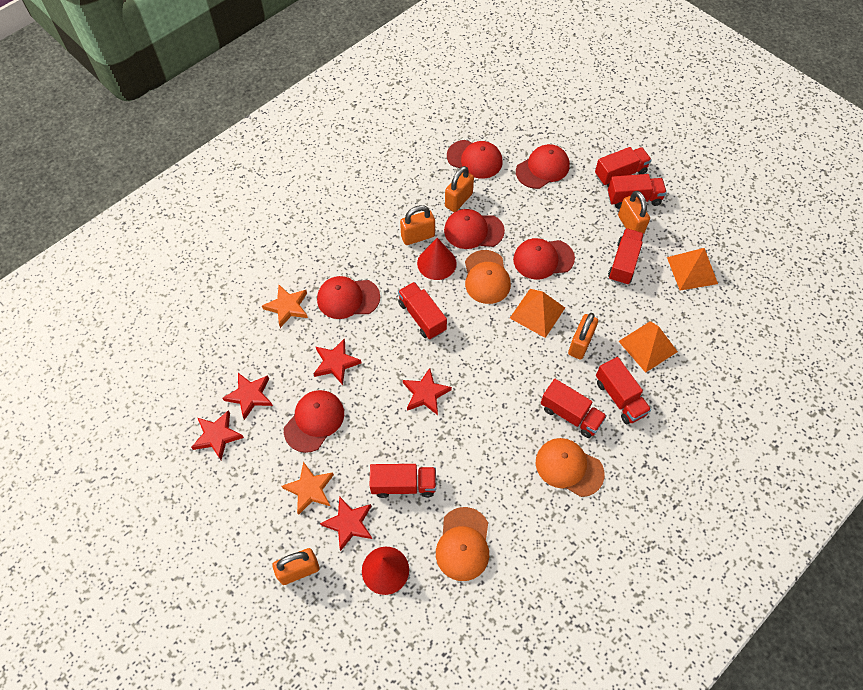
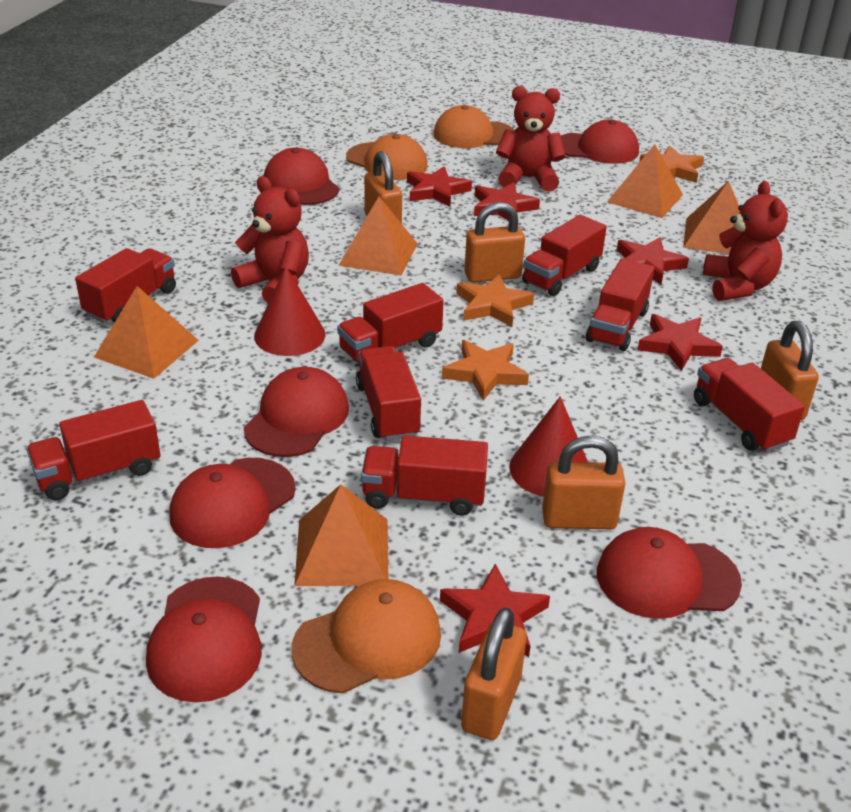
orange pyramid: [510,289,565,338] [618,321,678,373] [667,248,718,290] = 3 -> [94,286,199,379] [294,484,388,586] [338,197,418,275] [607,144,683,218] [683,181,740,254] = 5
orange star: [262,285,308,328] [282,462,334,515] = 2 -> [442,340,529,401] [456,274,534,327] [639,145,704,183] = 3
red teddy bear: none = 0 -> [231,176,309,303] [496,86,566,191] [703,181,788,301] = 3
red truck: [370,464,436,498] [398,282,447,339] [541,379,607,438] [595,147,652,186] [596,357,651,424] [608,174,667,209] [608,228,644,285] = 7 -> [26,400,160,501] [75,248,176,324] [337,283,444,366] [356,346,421,441] [361,436,488,516] [522,215,607,296] [586,258,655,351] [694,358,805,452] = 8

